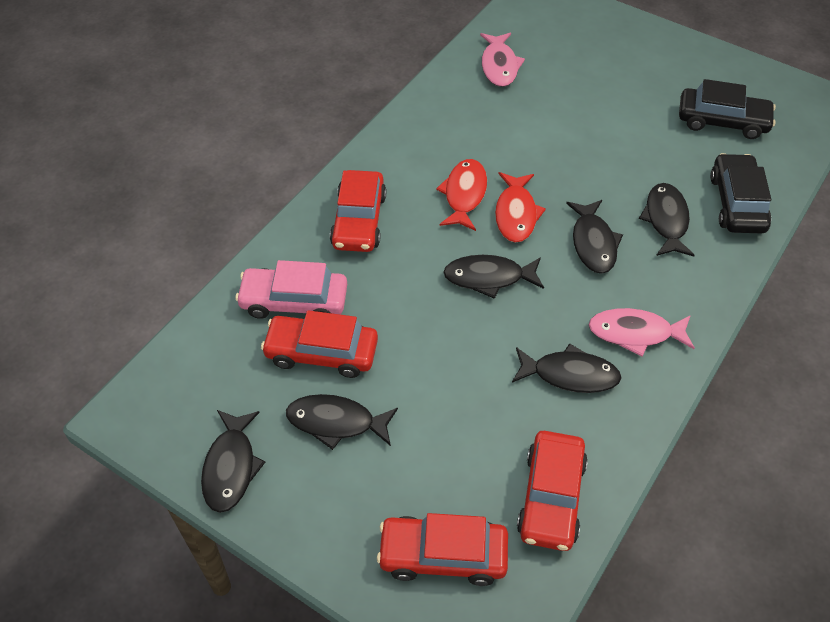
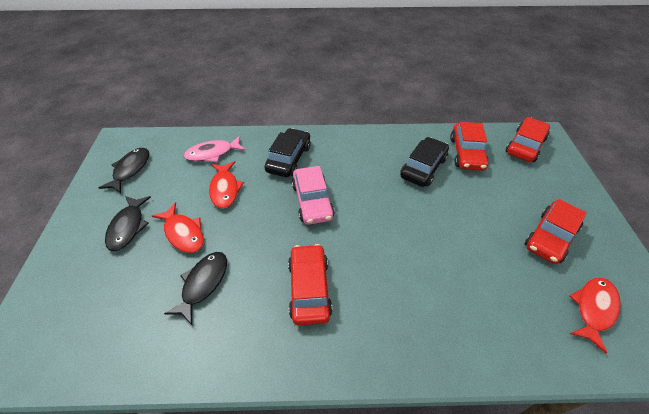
black fish: [201,410,265,513] [286,394,398,450] [443,255,544,299] [512,343,622,393] [566,200,623,274] [639,183,695,257] = 6 -> [99,148,149,193] [105,196,151,251] [164,252,227,325] = 3
pink fish: [480,33,525,87] [589,308,695,356] = 2 -> [184,136,246,162] = 1
red fish: [436,159,487,231] [495,172,546,243] = 2 -> [152,202,204,253] [209,161,244,209] [569,278,621,354] = 3

